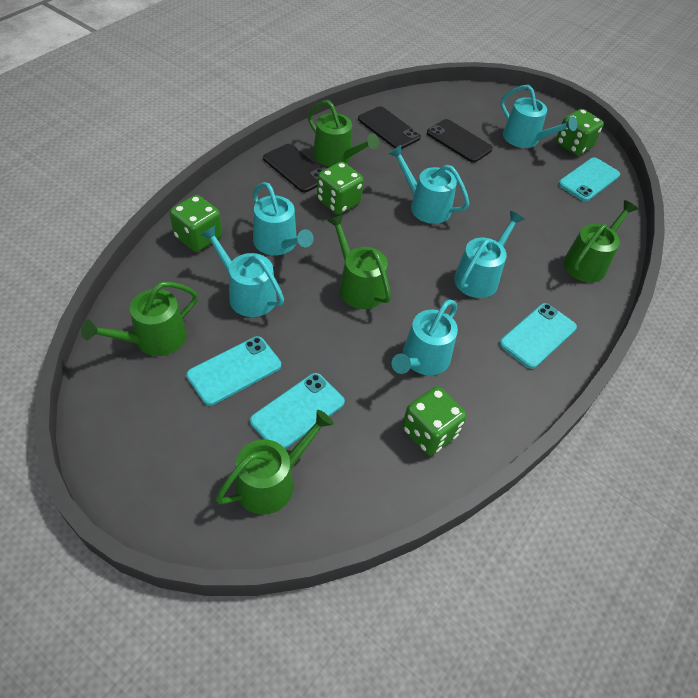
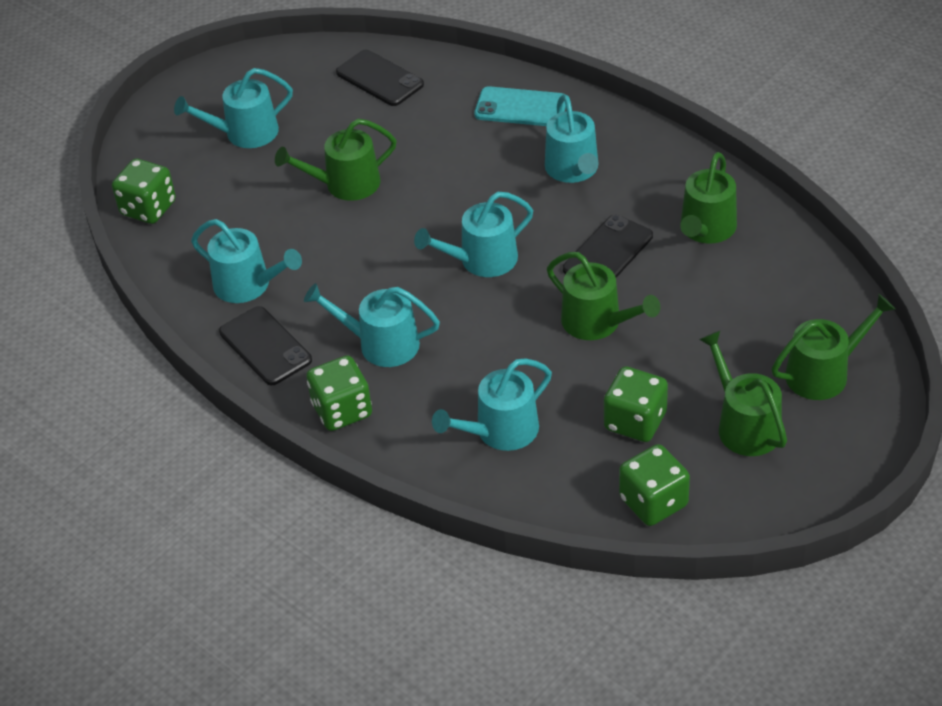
turquoise phone: [186,336,281,406] [250,373,345,449] [499,303,577,369] [558,157,620,202] = 4 -> [474,86,566,126] = 1

